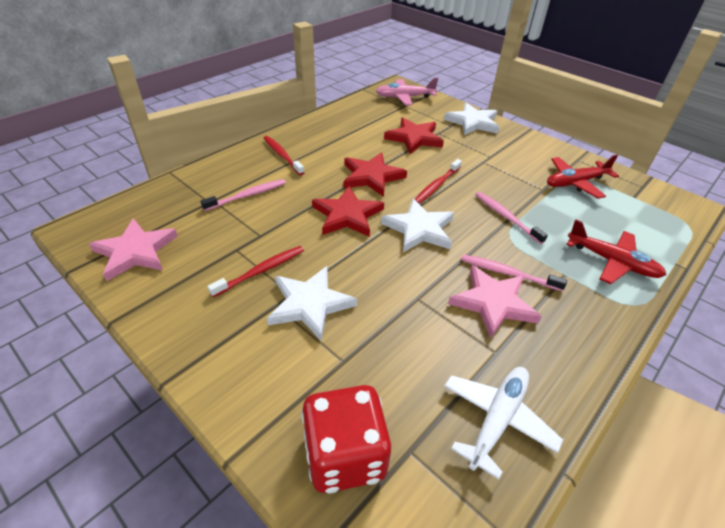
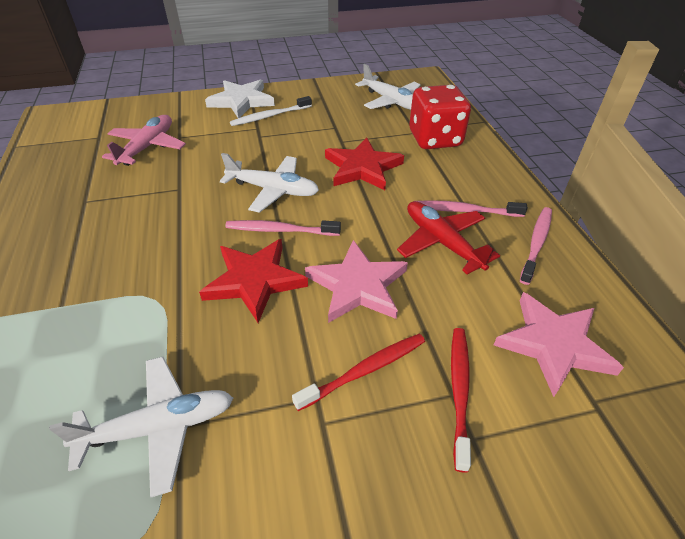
red plane: [547,155,619,199] [566,219,666,284] = 2 -> [397,201,500,275] = 1
red star: [312,186,384,237] [343,152,407,197] [384,118,444,154] = 3 -> [199,239,308,323] [325,137,404,190] = 2
red toothbrush: [207,246,304,297] [264,136,305,175] [415,159,462,203] = 3 -> [292,334,425,411] [451,328,471,473] = 2
white plane: [444,367,563,480] = 1 -> [49,357,233,497] [220,153,319,213] [355,64,421,110] = 3
white star: [267,266,357,341] [381,198,454,252] [444,103,499,135] = 3 -> [205,79,275,118] = 1
white toothbrush: none = 0 -> [230,96,312,126] = 1

